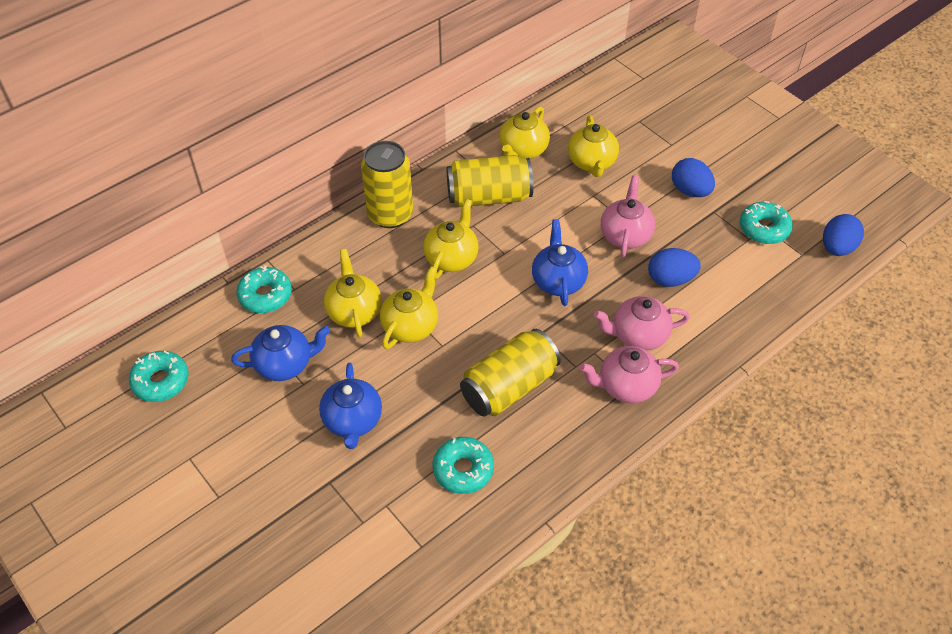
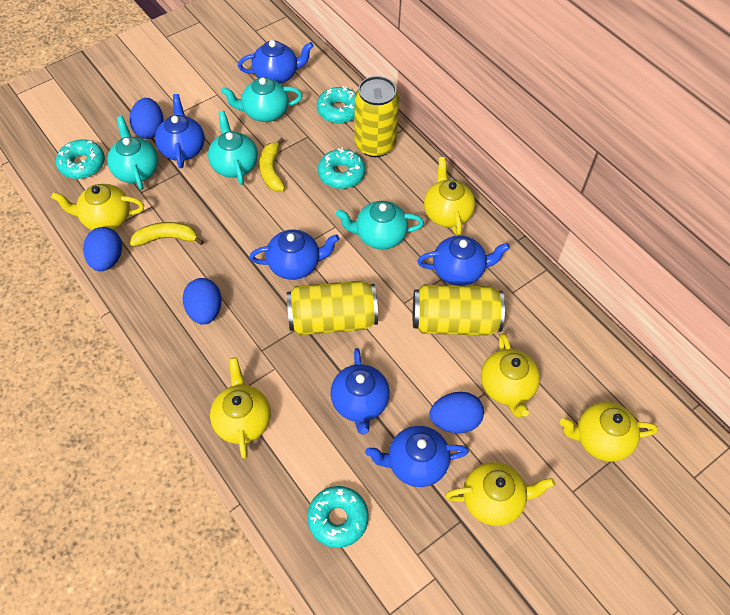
blue egg: [648,248,701,287] [672,158,715,197] [823,214,864,256] = 3 -> [83,227,122,271] [130,98,164,139] [183,278,222,325] [429,392,484,433] = 4
blue teapot: [231,325,330,381] [319,363,382,449] [532,219,588,306] = 3 -> [155,94,205,169] [238,40,314,84] [250,230,339,280] [330,348,390,435] [365,426,469,487] [418,236,510,286] = 6
pink teapot: [580,346,679,403] [594,296,690,351] [601,176,655,257] = 3 -> none = 0
turquoise teapot: none = 0 -> [107,116,159,190] [208,111,258,185] [221,77,302,122] [336,201,424,249] = 4
yellow banana: none = 0 -> [130,222,204,247] [260,138,285,191] = 2
yellow teapot: [324,249,382,338] [380,266,438,349] [423,199,479,279] [499,106,550,159] [568,115,619,177] = 5 -> [51,184,144,230] [210,357,271,459] [424,157,475,236] [445,462,555,526] [481,333,540,417] [560,402,658,462] = 6

